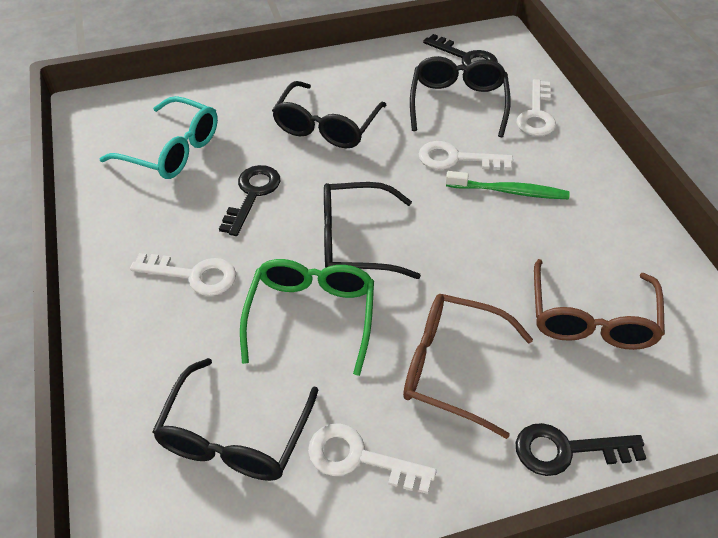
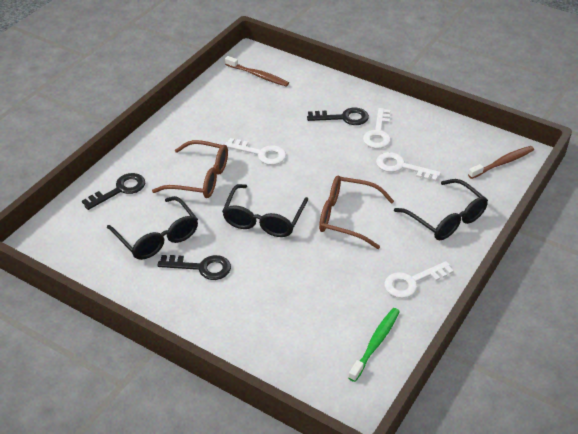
black glasses: [152,358,318,481] [272,81,387,148] [324,182,421,279] [410,56,511,137] = 4 -> [107,196,198,260] [222,184,308,237] [394,179,488,240] = 3
brown toothbrush: none = 0 -> [225,56,289,86] [468,146,534,179] = 2
green glasses: [240,259,374,376] = 1 -> none = 0
turquoise glasses: [99,96,218,179] = 1 -> none = 0

